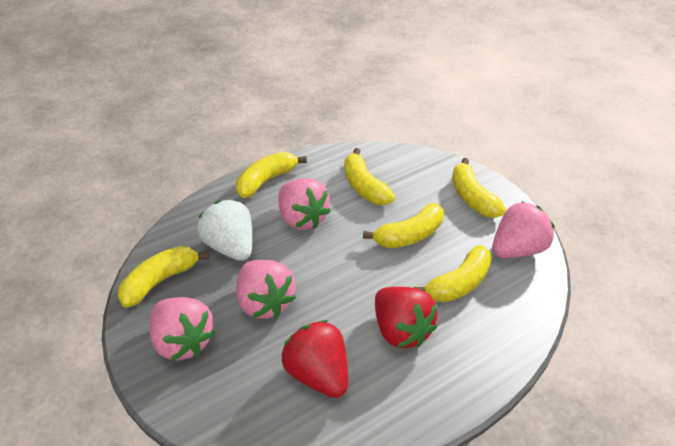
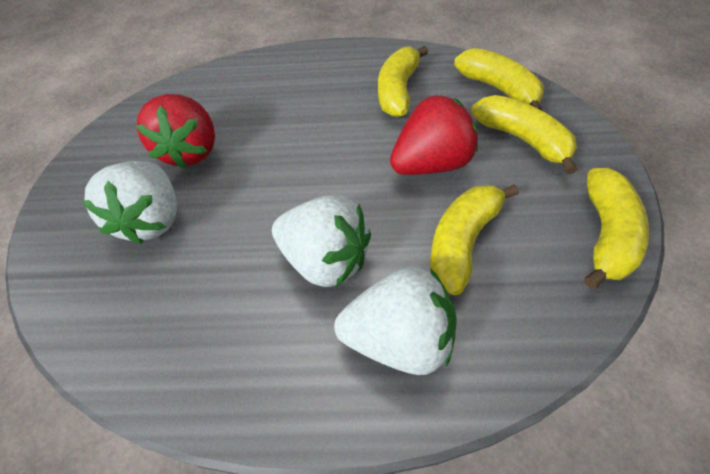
pink strawberry: [149,297,215,361] [236,260,296,319] [278,178,331,230] [492,201,555,258] = 4 -> none = 0
white strawberry: [197,200,253,261] = 1 -> [82,161,177,244] [272,195,371,287] [334,267,457,375] = 3
yellow banana: [118,246,209,308] [236,152,307,198] [344,148,395,205] [363,203,444,248] [413,245,492,302] [452,158,506,218] = 6 -> [378,46,428,117] [430,184,519,295] [454,48,544,111] [471,95,578,174] [584,168,649,289] = 5

